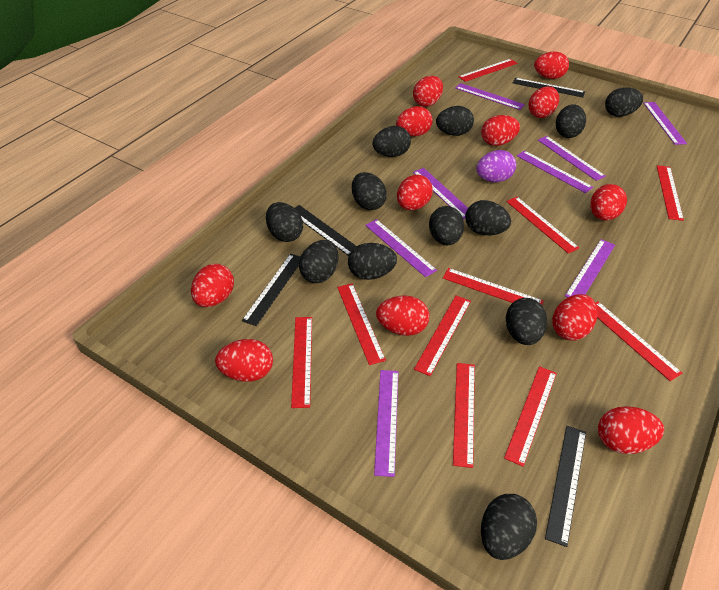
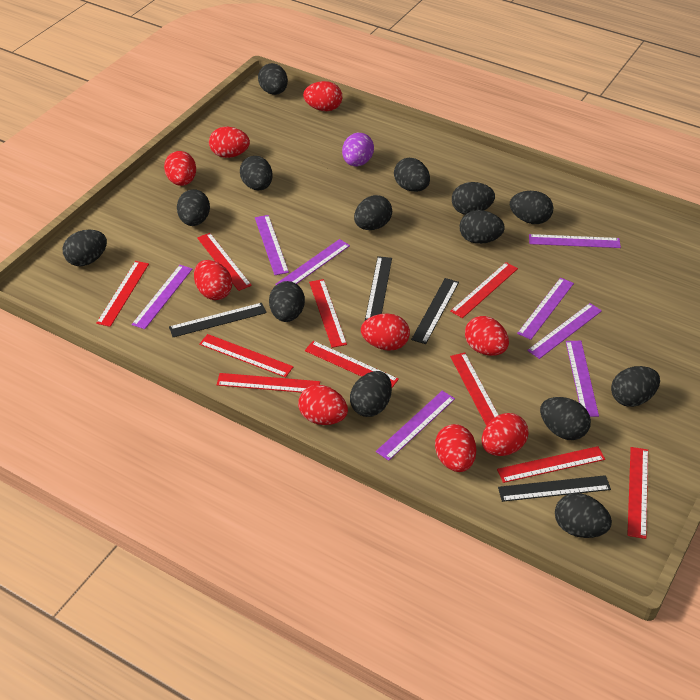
black egg: [266,202,303,242] [299,240,338,283] [348,243,397,280] [352,172,387,210] [372,126,411,157] [429,206,464,245] [436,106,474,136] [465,200,511,235] [481,494,537,560] [506,298,547,345] [556,104,586,138] [605,87,643,117] = 12 -> [63,230,107,266] [177,189,210,226] [240,156,273,190] [258,63,288,95] [269,281,305,322] [350,371,392,417] [354,195,392,230] [394,158,430,192] [452,182,495,215] [460,210,505,244] [510,191,553,224] [540,397,591,440] [555,493,612,538] [611,366,660,407] = 14
red egg: [191,264,234,307] [215,339,273,382] [376,296,429,336] [396,106,433,136] [397,175,433,210] [413,76,443,107] [481,115,520,146] [529,86,559,118] [534,52,569,79] [552,294,597,340] [590,184,627,220] [598,406,664,454] = 12 -> [164,151,196,186] [194,260,232,300] [209,127,250,158] [298,385,348,425] [303,81,342,111] [361,314,410,351] [435,424,476,472] [465,316,509,356] [482,413,528,456] = 9

